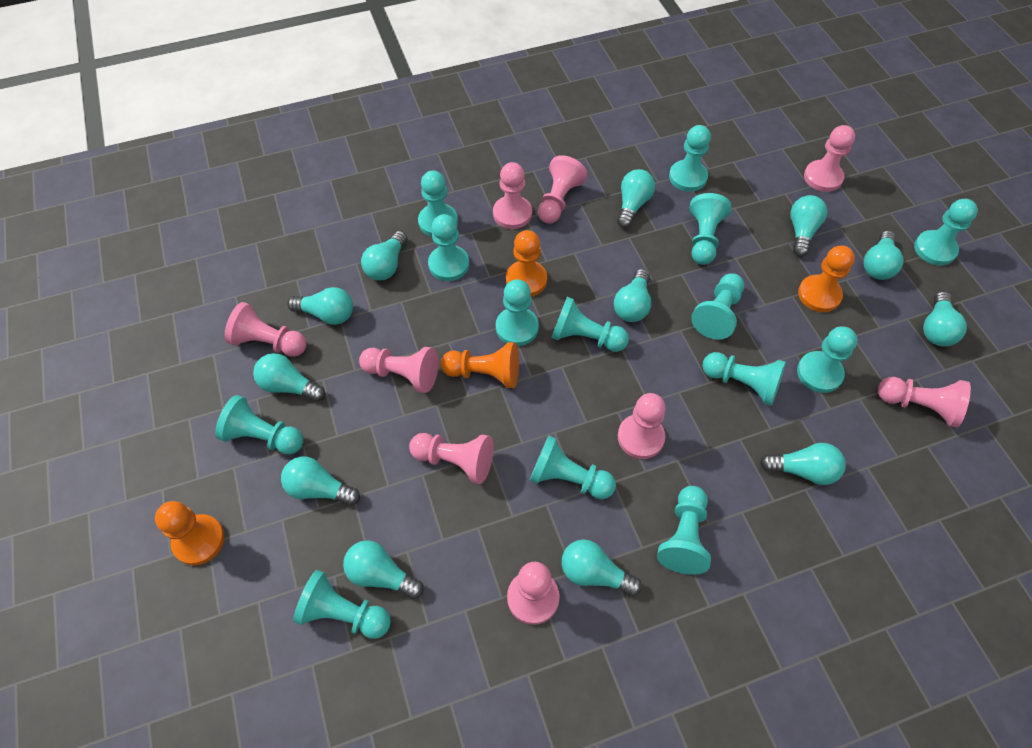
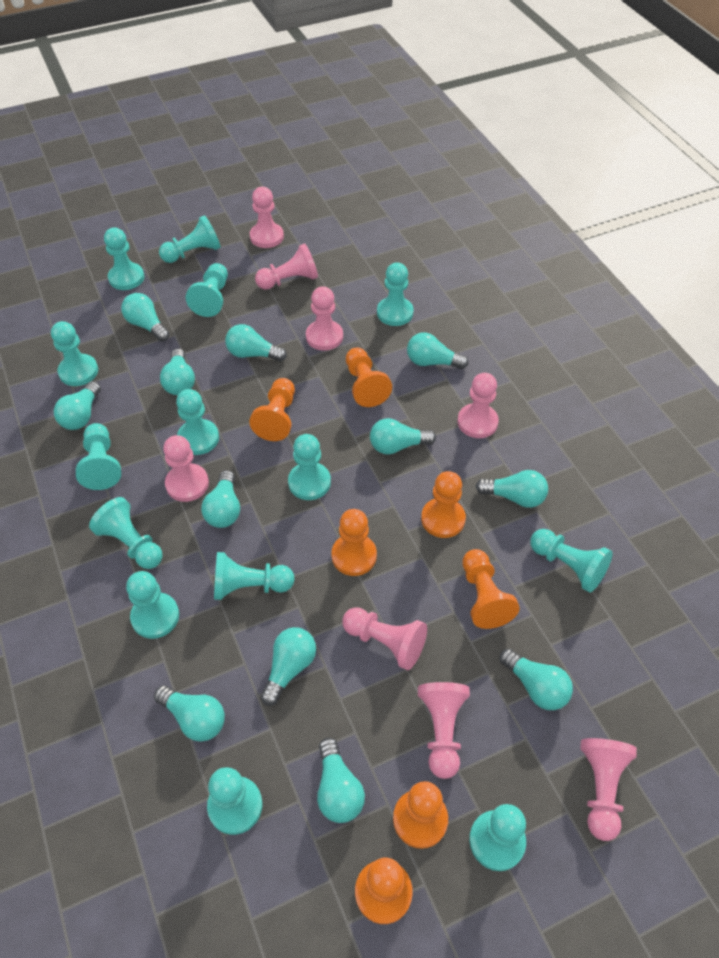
orange pawn: [155,501,225,566] [441,342,519,388] [506,230,547,297] [798,245,855,312] = 4 -> [249,378,295,441] [331,509,377,576] [346,348,392,407] [355,858,413,924] [393,781,448,849] [421,471,466,538] [462,549,520,629] = 7
pink pawn: [225,302,307,357] [359,347,438,393] [409,433,494,484] [493,162,532,229] [507,562,560,625] [538,155,587,224] [618,393,666,459] [804,125,855,192] [878,377,971,427] = 9 -> [163,435,209,502] [250,187,284,248] [255,243,318,290] [306,286,343,351] [342,607,427,670] [418,682,470,779] [457,373,499,438] [580,738,637,841] = 8

